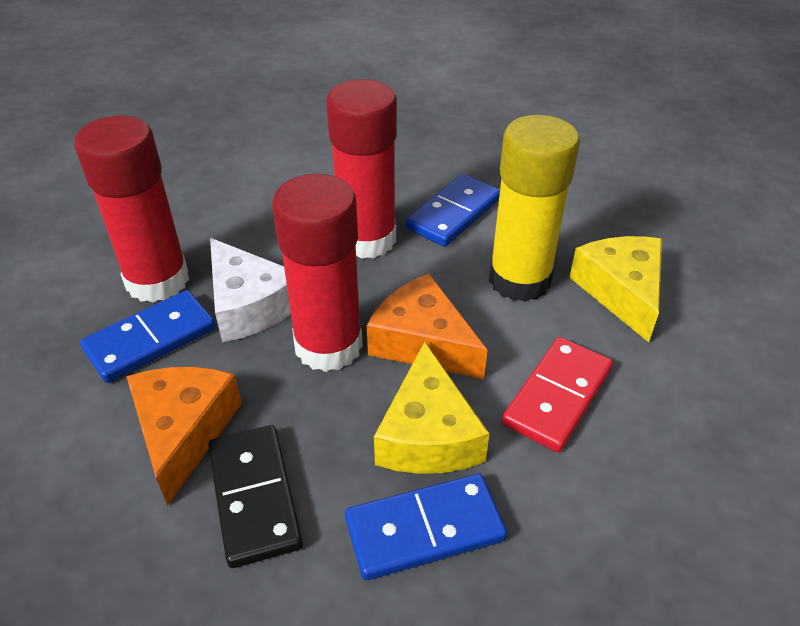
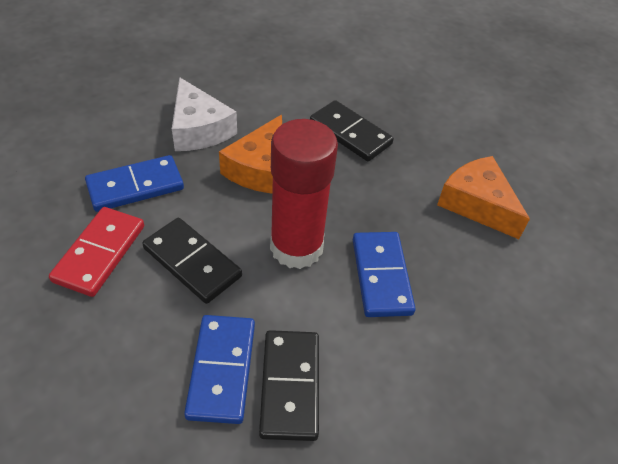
black domino: [208,425,303,568] = 1 -> [142,218,242,304] [259,330,319,441] [310,100,394,162] = 3
red glue stick: [74,115,189,303] [272,174,363,372] [326,79,397,259] = 3 -> [270,119,338,269] = 1
yellow cheese: [374,342,490,474] [569,236,662,342] = 2 -> none = 0
yellow glue stick: [489,115,580,302] = 1 -> none = 0

